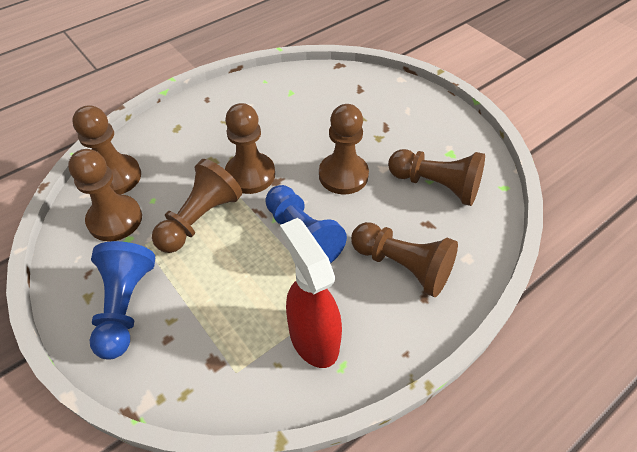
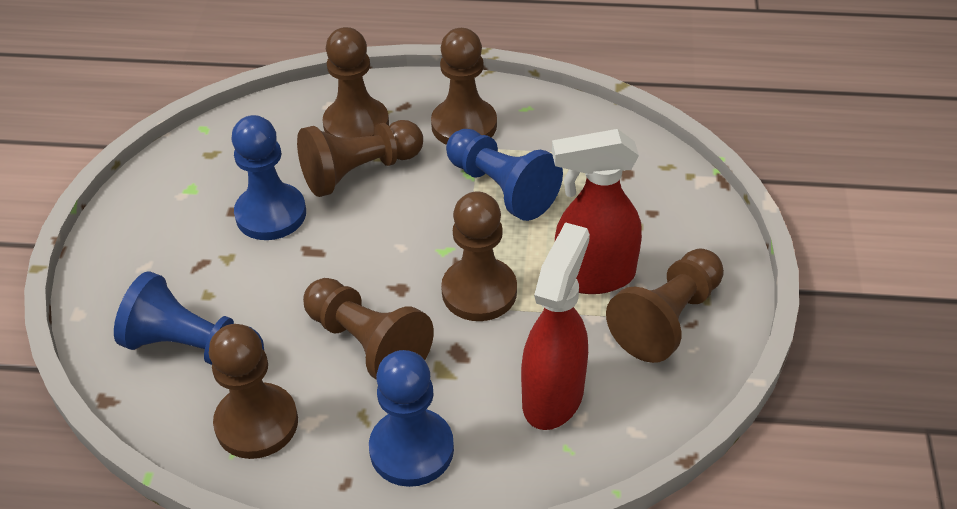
blue pawn: [90,241,155,360] [265,185,347,263] = 2 -> [114,271,264,365] [231,115,306,240] [369,350,454,487] [446,129,563,221] = 4
red spray bottle: [280,218,342,368] = 1 -> [521,222,590,430] [552,129,642,294] = 2

